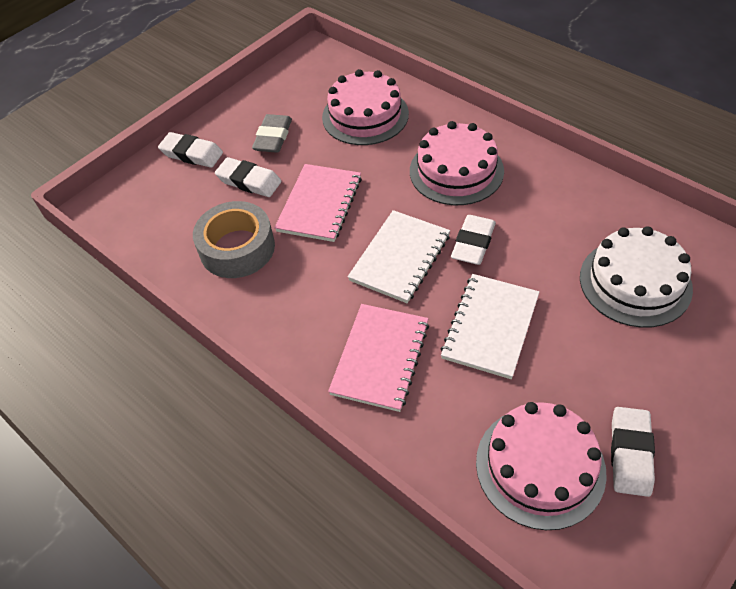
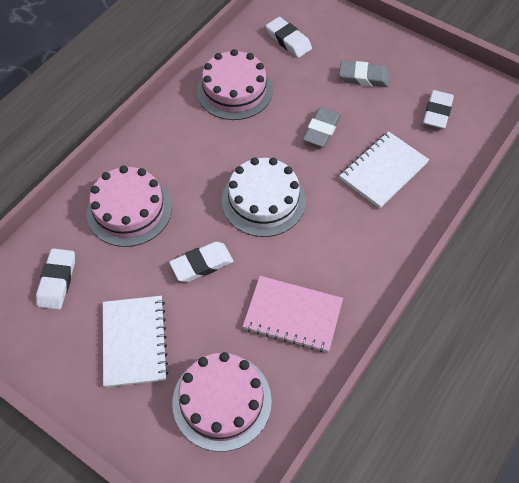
grey eraser: [252,114,292,153] = 1 -> [303,107,341,147] [339,61,390,87] = 2
grey tape: [193,201,275,278] = 1 -> none = 0
pink notebook: [274,164,362,242] [328,304,429,412] = 2 -> [242,276,343,352] = 1

